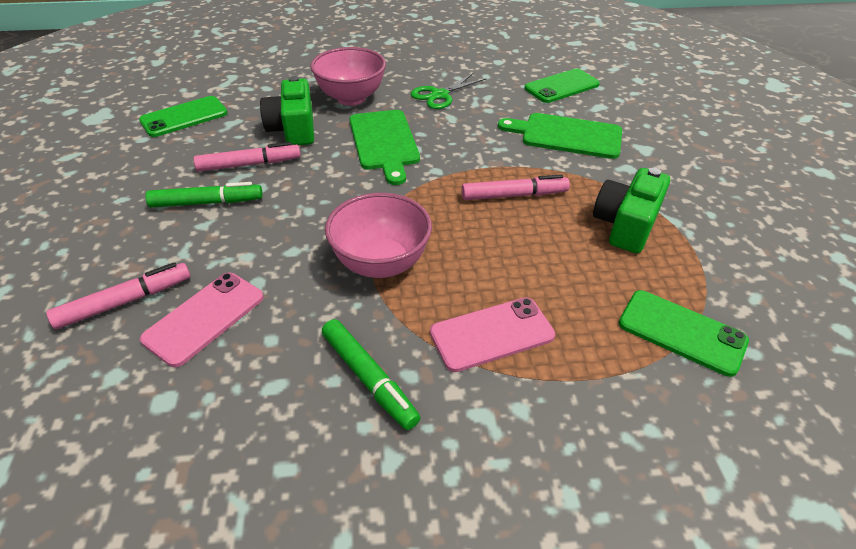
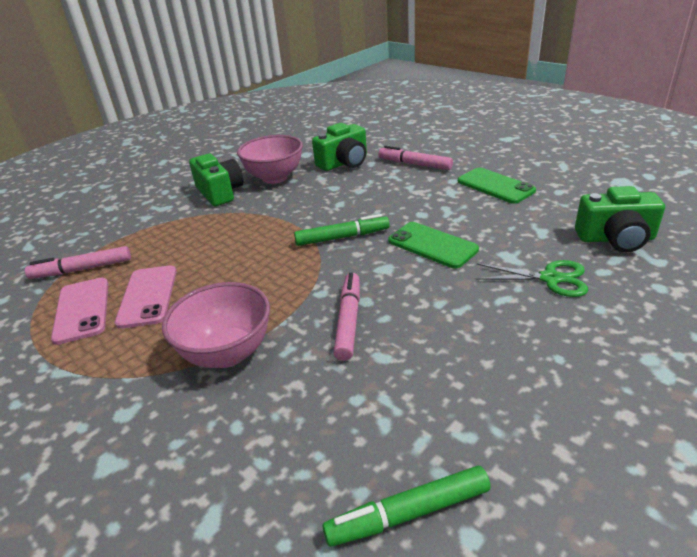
green camera: [260,76,314,145] [593,168,670,253] = 2 -> [189,154,243,206] [312,123,367,171] [575,186,665,252] = 3
green cutting board: [350,110,420,185] [498,113,622,159] = 2 -> none = 0
green phone: [139,96,227,137] [524,69,600,103] [619,290,749,377] = 3 -> [388,222,479,269] [458,168,536,204] = 2

